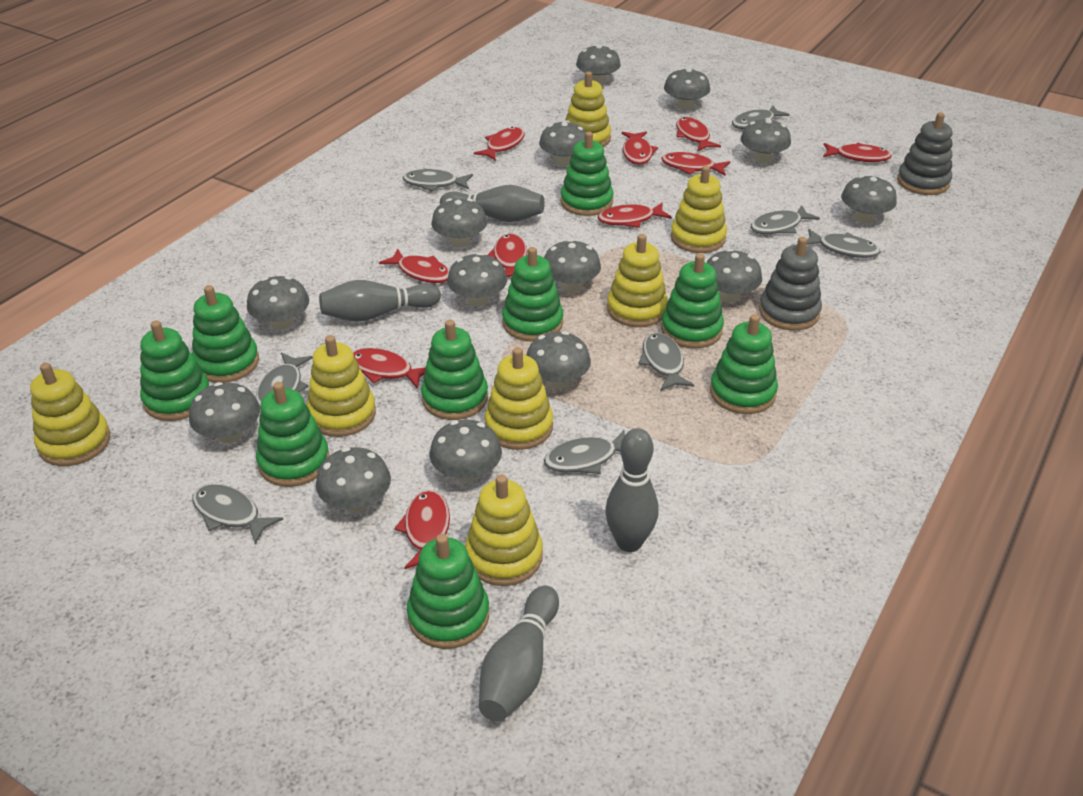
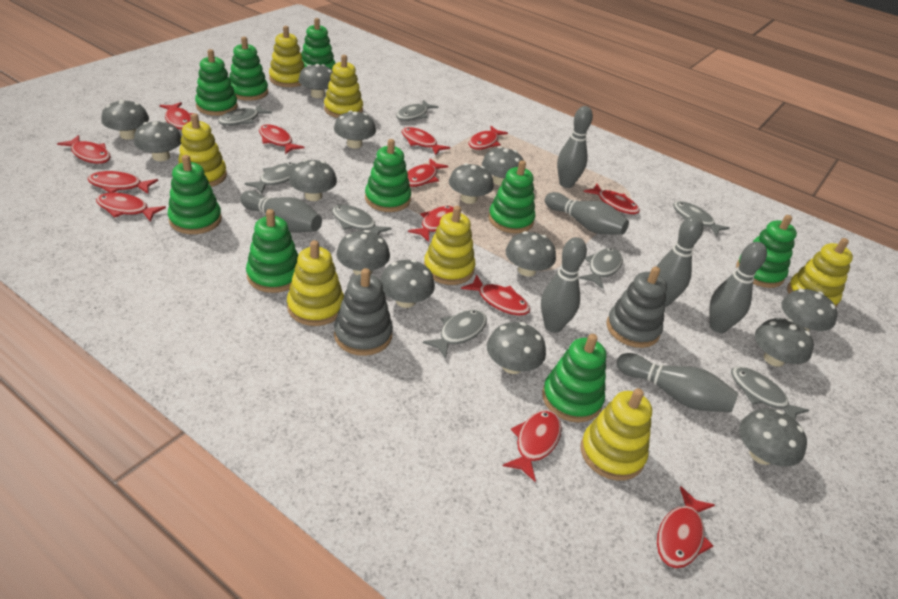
grey bowling pin: [319,280,441,322] [440,185,545,222] [479,585,559,721] [605,428,659,552] = 4 -> [240,190,322,233] [541,237,587,333] [545,192,629,235] [557,106,593,188] [617,353,739,412] [657,216,703,307] [709,242,767,333] = 7
red fish: [353,348,426,388] [379,249,450,283] [394,490,450,569] [474,127,525,161] [488,234,527,277] [598,203,672,228] [621,132,658,165] [662,152,730,176] [676,117,721,151] [823,143,892,162] = 10 -> [57,135,111,164] [87,171,158,194] [96,193,166,222] [160,102,193,130] [259,124,304,154] [402,127,450,155] [407,158,448,187] [408,206,454,242] [461,274,530,316] [469,126,508,150] [503,410,562,482] [584,184,640,214] [657,486,715,568] = 13

